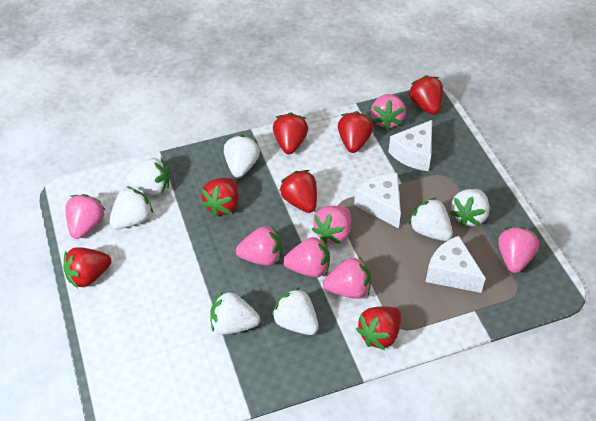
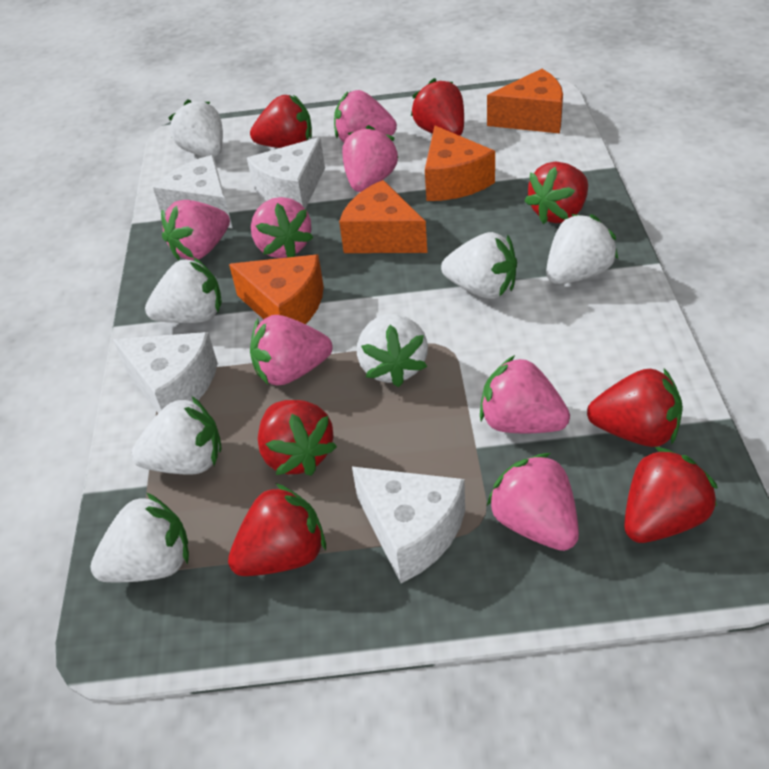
orange cheese: none = 0 -> [229,255,324,324] [339,180,427,253] [425,126,495,201] [487,69,563,134] = 4
white cheese: [354,173,401,228] [388,120,432,171] [426,236,485,293] = 3 -> [113,332,218,413] [153,155,232,228] [247,137,325,209] [352,467,465,583] = 4

